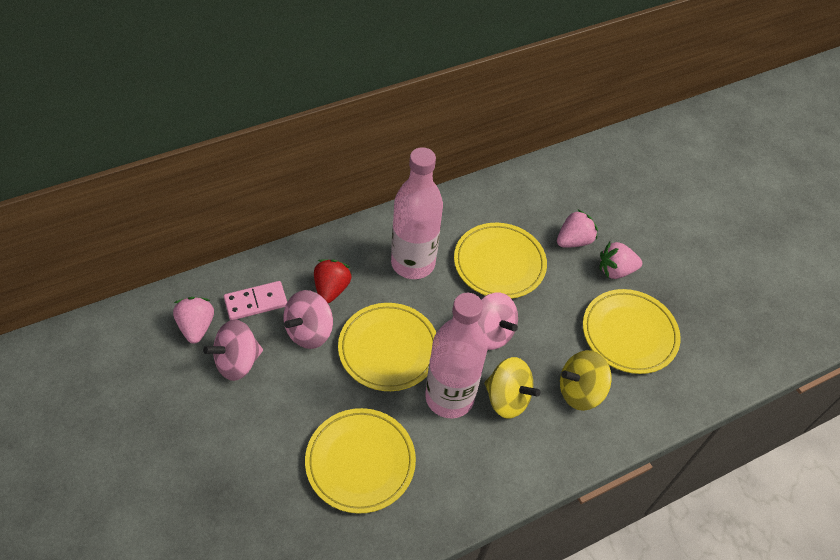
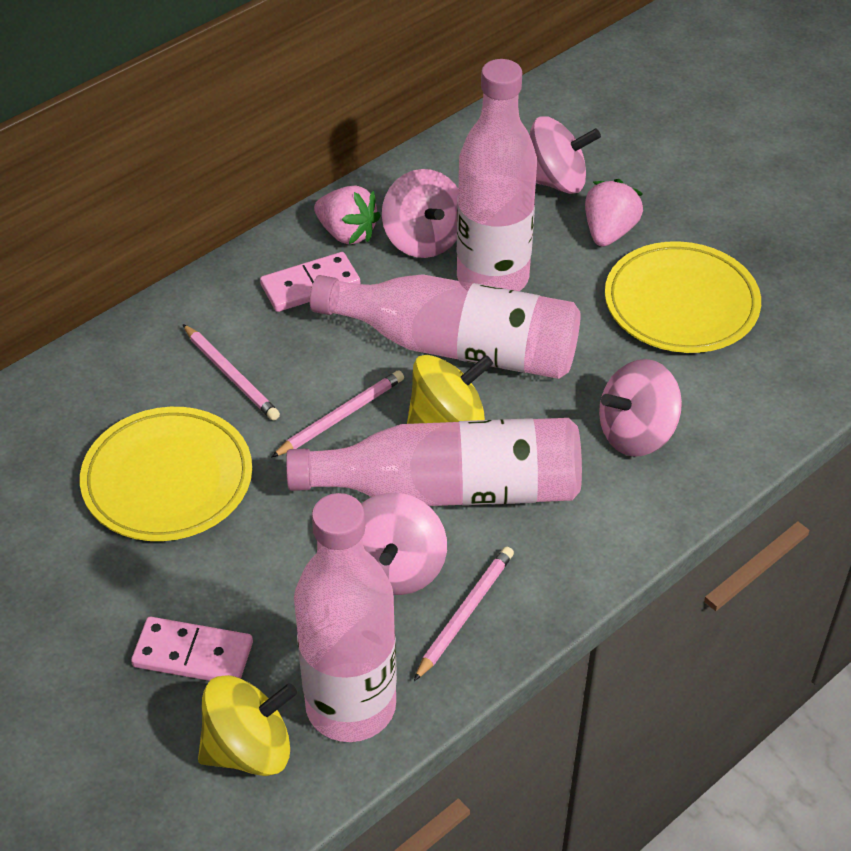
pink bottle: [391,147,443,279] [425,293,487,418] = 2 -> [286,418,582,506] [294,493,397,742] [310,274,581,379] [457,59,537,291] = 4
pink domino: [224,281,287,320] = 1 -> [131,617,253,681] [260,252,360,312] = 2
pink pencil: none = 0 -> [183,324,280,420] [271,371,404,458] [414,546,514,681] = 3
pink spinning top: [203,319,263,381] [284,290,333,349] [478,293,518,350] = 3 -> [362,493,447,595] [382,169,459,258] [530,116,601,194] [599,359,682,456] = 4
pink strawberry: [173,297,214,344] [557,209,598,248] [600,242,642,279] = 3 -> [314,185,381,245] [585,179,643,246] = 2
red strawberry: [314,259,352,303] = 1 -> none = 0
yellow plate: [305,408,416,514] [338,303,436,391] [454,223,547,299] [583,289,681,374] = 4 -> [80,407,252,541] [605,241,761,353] = 2

